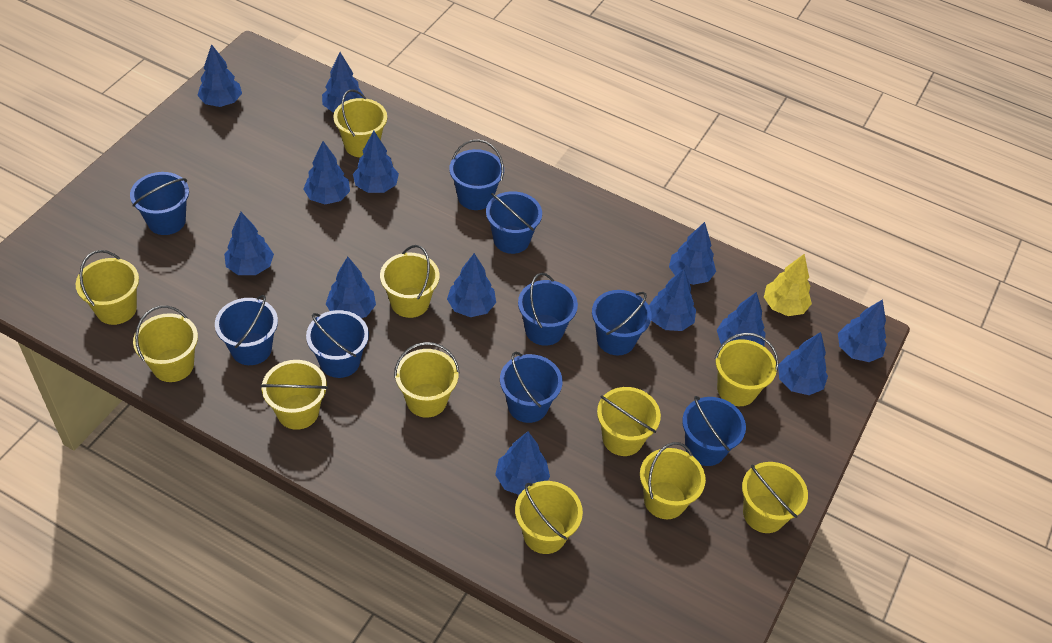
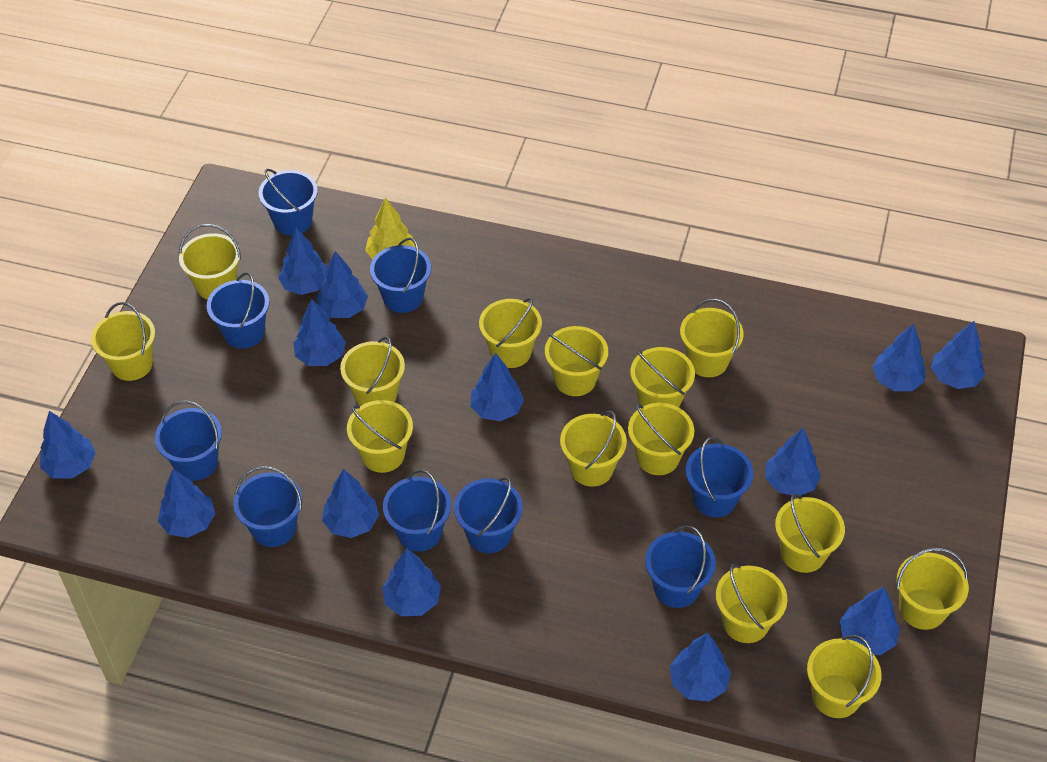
yellow bucket: [76,250,139,325] [133,306,198,382] [260,360,328,430] [333,89,387,158] [380,245,439,318] [394,342,459,418] [515,481,583,554] [597,387,661,456] [640,442,706,519] [715,333,779,406] [742,462,808,533] = 11 -> [91,302,155,381] [179,224,241,300] [340,336,405,406] [347,400,413,473] [479,297,542,368] [545,326,608,396] [560,411,627,487] [628,403,694,475] [630,347,695,407] [680,299,744,377] [716,564,787,643] [775,494,845,573] [807,635,882,718] [896,548,969,630] = 14

